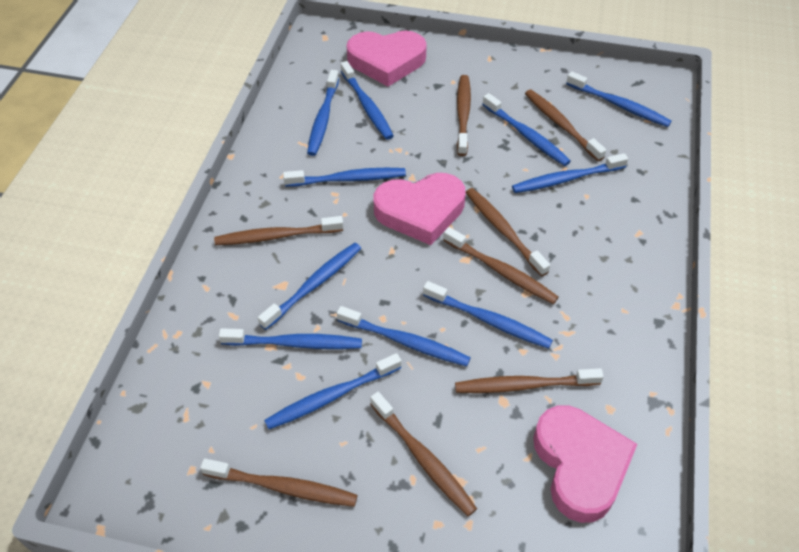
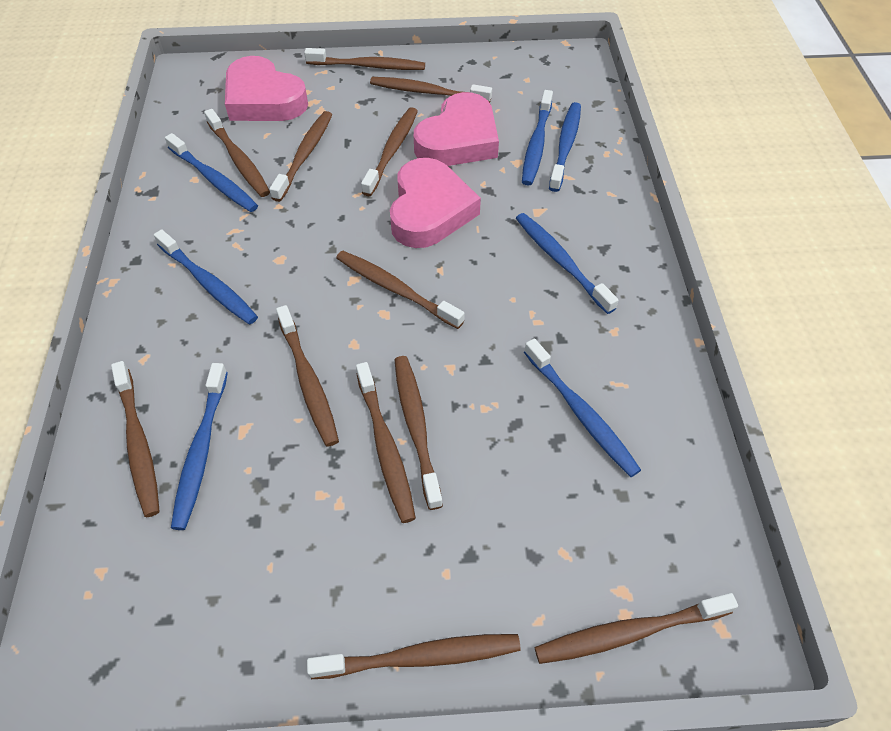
blue toothbrush: [219,328,362,349] [258,243,361,330] [264,353,401,429] [283,168,406,187] [307,70,339,156] [337,306,471,366] [341,61,394,140] [423,281,553,349] [482,93,571,166] [512,153,628,193] [566,71,672,127] = 11 -> [154,229,258,325] [165,133,258,212] [171,363,228,530] [516,213,619,314] [522,90,553,186] [524,338,641,477] [549,102,581,192] = 7
brown toothbrush: [200,459,357,507] [214,216,344,245] [370,392,477,516] [443,227,559,304] [455,368,604,393] [457,75,471,156] [466,188,550,277] [525,90,606,161] = 8 -> [111,361,160,517] [204,109,270,197] [270,111,332,202] [276,305,339,447] [304,48,425,70] [307,634,521,679] [336,251,465,329] [356,362,416,523] [361,107,418,196] [370,77,492,103] [394,356,443,510] [535,593,738,664] = 12

